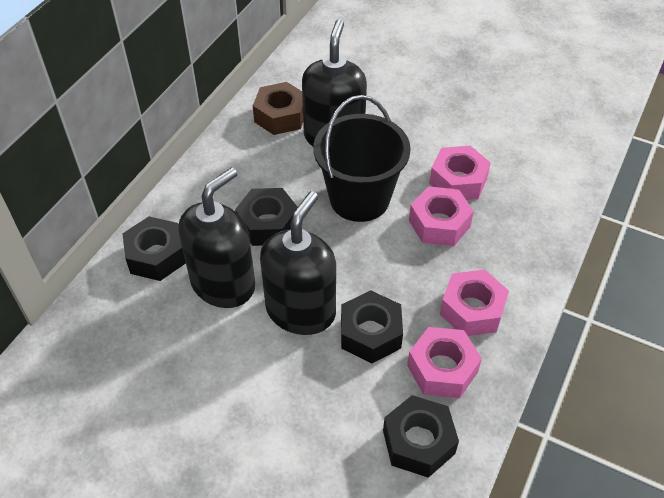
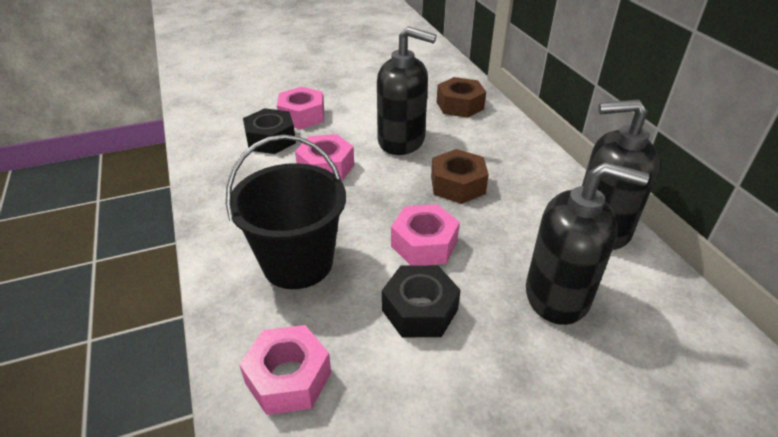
black nut: [122,216,186,281] [235,188,298,246] [341,290,403,363] [383,395,459,478] = 4 -> [243,108,296,154] [382,265,461,337] = 2
brown nut: [253,82,303,135] = 1 -> [431,149,489,204] [437,77,486,118] = 2

